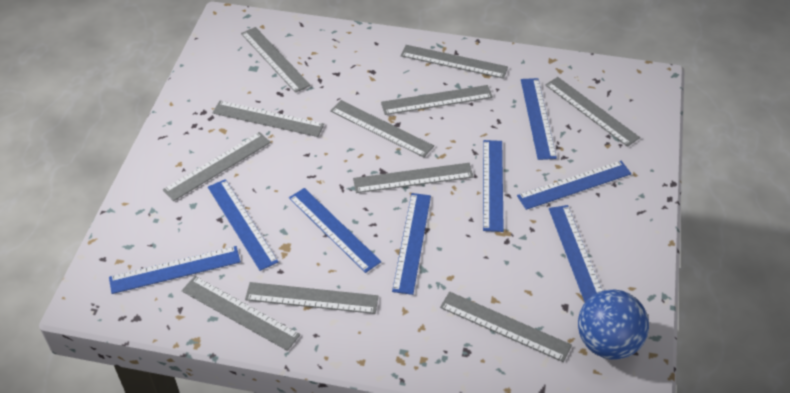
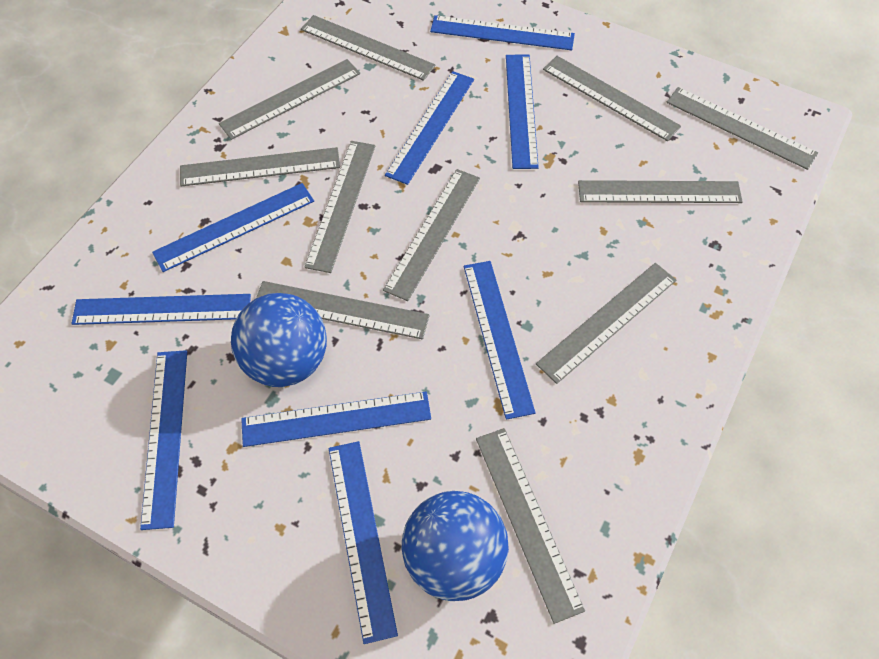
blue ball: [578,290,649,360] = 1 -> [231,293,327,387] [402,491,509,601] = 2
blue ruler: [109,246,241,294] [208,179,279,271] [289,188,381,273] [392,193,431,295] [483,140,504,232] [517,161,631,210] [521,78,557,160] [549,205,602,302] = 8 -> [71,294,251,325] [140,350,187,530] [152,183,314,272] [241,391,431,447] [329,441,398,644] [385,71,474,185] [430,15,575,51] [464,261,536,420] [506,55,539,169] = 9

